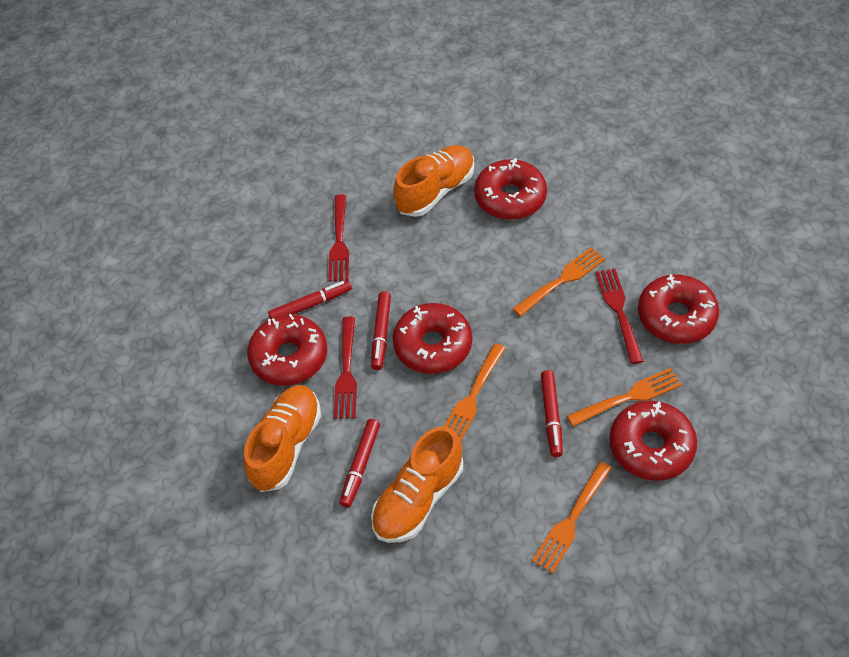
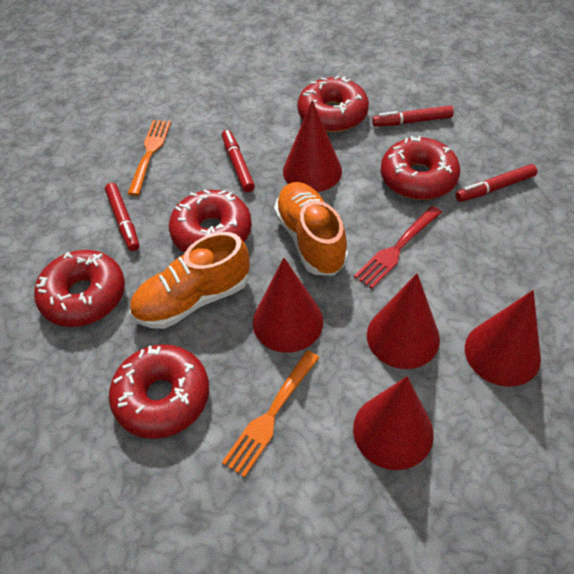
orange fork: [444,343,506,441] [513,247,605,317] [532,461,612,574] [567,368,682,427] = 4 -> [127,120,171,196] [222,350,320,478] = 2
orange shoe: [243,385,321,492] [371,426,463,543] [393,145,474,217] = 3 -> [130,232,250,329] [274,182,348,276] = 2
red cone: none = 0 -> [253,258,323,353] [283,100,342,192] [353,376,433,470] [367,273,440,369] [465,290,541,387] = 5
red fork: [328,194,349,281] [334,316,357,419] [595,269,643,364] = 3 -> [354,206,442,289] = 1

